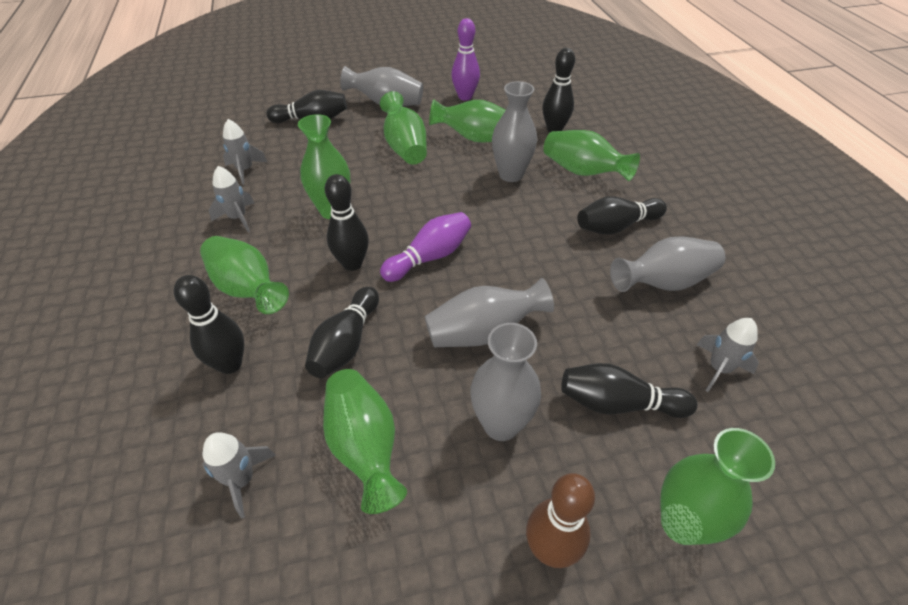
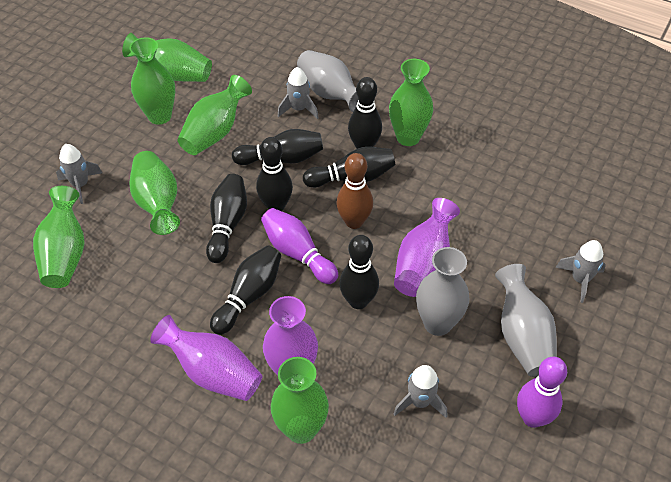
grey vase: [340,66,423,106] [425,278,554,347] [470,323,541,441] [492,81,537,182] [610,237,725,292] = 5 -> [297,50,358,112] [416,247,469,336] [495,264,557,377] = 3
purple vase: none = 0 -> [150,315,262,401] [263,296,318,376] [394,198,460,297] = 3

